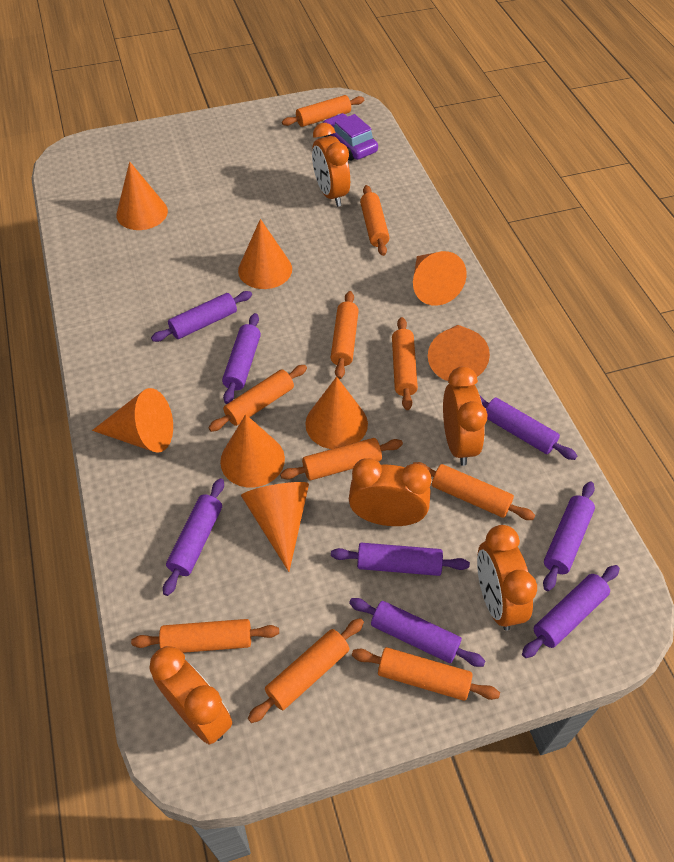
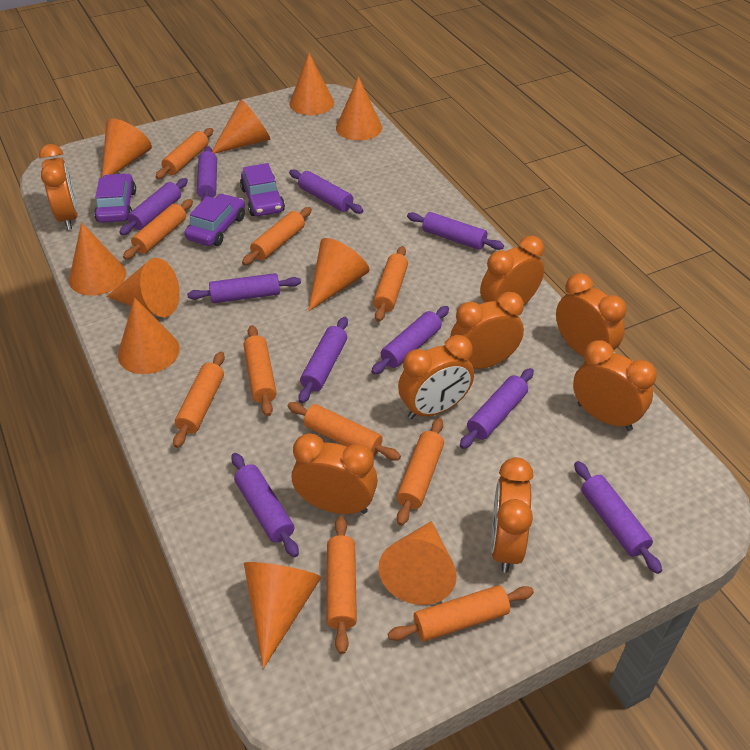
orange clock: [149,646,232,745] [312,123,350,207] [349,458,431,526] [443,366,487,466] [477,525,537,630] = 5 -> [39,144,78,230] [292,433,378,514] [398,335,474,419] [450,292,524,369] [480,236,544,305] [491,457,533,573] [556,273,626,356] [573,340,657,431] = 8
orange cone: [92,388,173,453] [116,161,168,230] [220,414,285,488] [238,219,292,289] [241,482,309,572] [305,377,368,449] [413,251,467,306] [428,325,490,381] = 8 -> [69,222,126,296] [102,119,152,177] [106,258,180,317] [118,297,180,374] [212,99,270,154] [244,562,322,669] [289,53,334,115] [308,238,369,311] [336,76,382,141] [378,521,457,605] = 10
purple car: [323,113,378,161] = 1 -> [94,173,136,223] [185,194,245,246] [240,163,285,216] = 3
purple rolling pin: [151,291,252,342] [163,478,224,596] [222,313,261,404] [331,543,470,576] [349,598,485,667] [480,396,577,460] [522,565,620,658] [543,482,595,591] = 8 -> [119,178,188,235] [187,273,301,303] [197,146,217,201] [231,453,299,557] [289,170,363,214] [298,317,348,403] [371,306,449,375] [407,212,504,250] [460,368,534,449] [574,461,662,574] = 10

